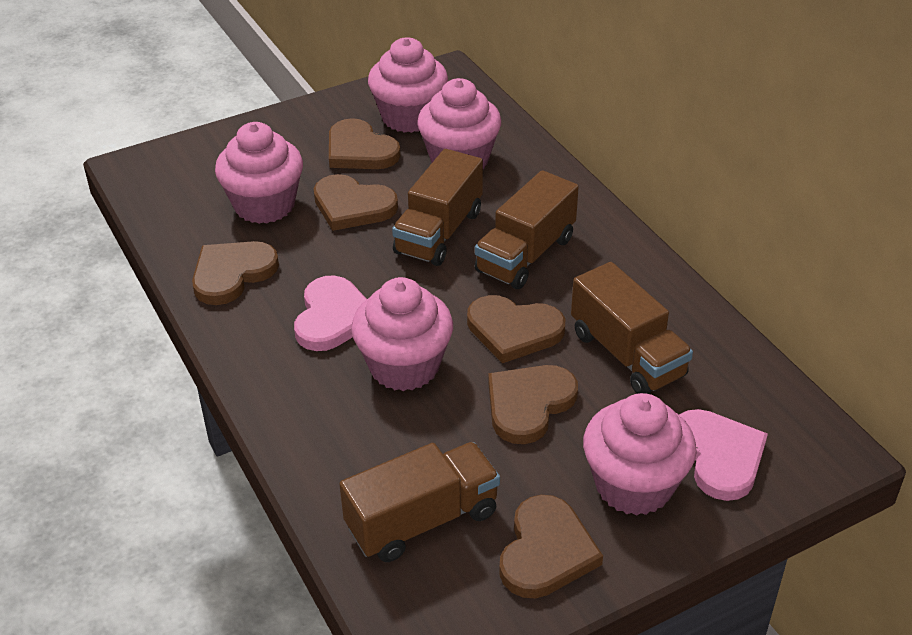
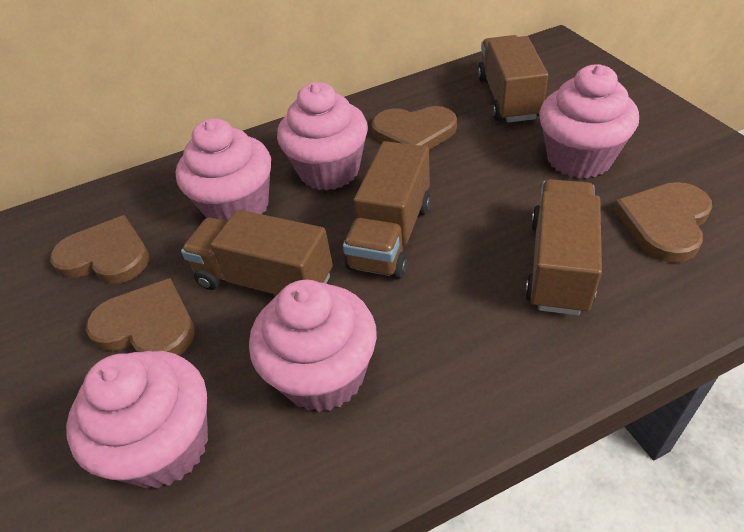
brown heart: [192,241,279,305] [314,174,398,231] [329,118,401,169] [467,295,565,363] [488,365,578,444] [499,495,603,598] = 6 -> [50,215,149,284] [86,278,195,356] [372,106,457,150] [613,182,712,263] = 4
pink heart: [294,275,367,351] [679,409,768,501] = 2 -> none = 0

